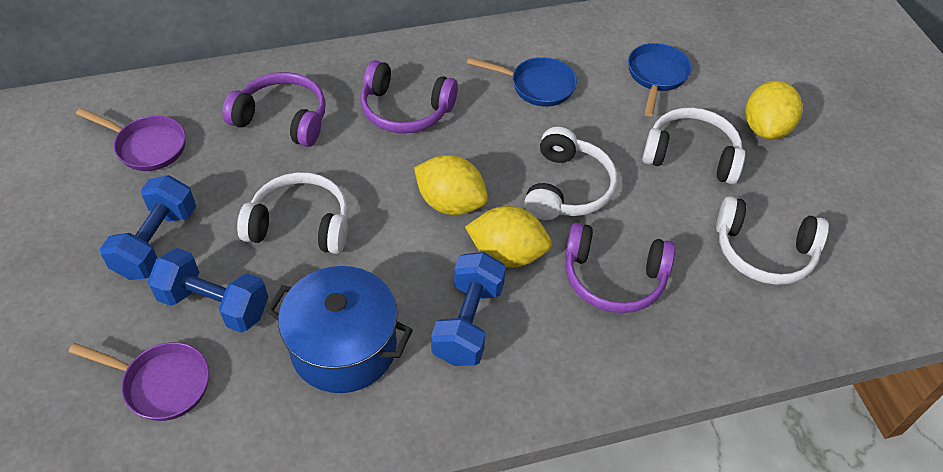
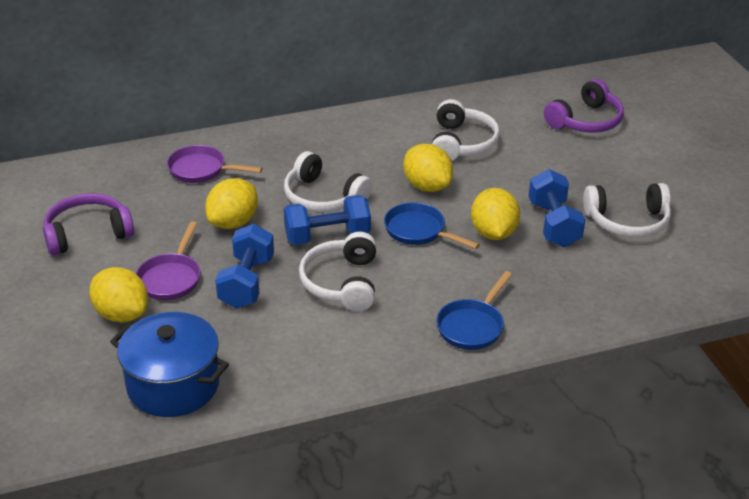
purple headphones: [223,72,326,147] [360,60,458,133] [565,223,675,313] = 3 -> [43,193,134,256] [544,79,624,133] = 2
yellow lemon: [414,155,488,215] [465,206,552,267] [746,81,803,140] = 3 -> [89,267,148,322] [205,178,258,229] [403,144,453,192] [471,188,520,240] = 4

